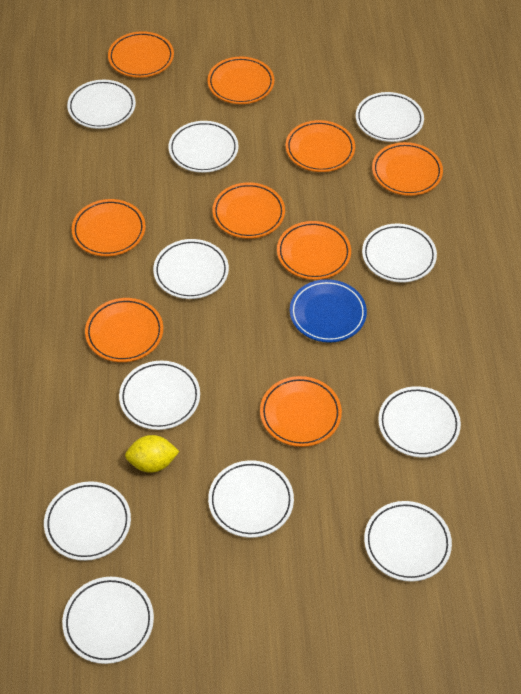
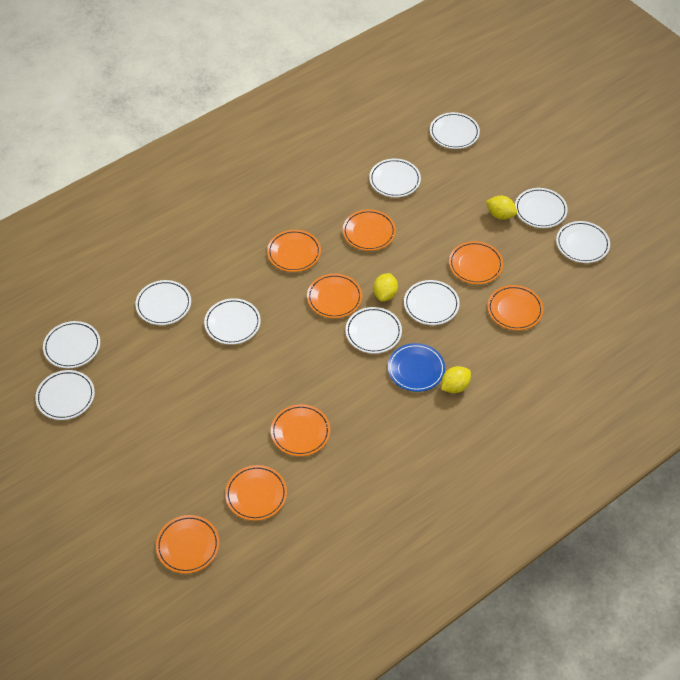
orange plate: [72,199,146,256] [85,298,163,362] [108,31,174,78] [207,57,274,104] [212,182,285,239] [260,376,342,447] [277,221,351,280] [285,120,355,172] [372,142,443,196] = 9 -> [156,515,219,574] [225,465,287,521] [267,230,321,272] [271,404,330,456] [307,274,362,318] [343,209,396,251] [449,241,503,284] [487,285,543,330] = 8
white plate: [44,481,131,561] [62,577,154,664] [67,80,136,129] [119,361,200,430] [153,239,229,299] [169,121,238,173] [208,460,294,538] [356,92,424,142] [362,224,437,283] [364,501,452,582] [378,386,461,458] = 11 -> [35,370,95,420] [43,321,100,368] [135,280,191,325] [204,298,261,345] [345,307,402,354] [369,159,421,197] [404,280,460,325] [430,112,480,149] [515,188,568,228] [556,221,610,263] = 10
yellow lemon: [125,435,179,473] = 1 -> [373,273,398,301] [441,366,471,393] [486,196,517,220] = 3

